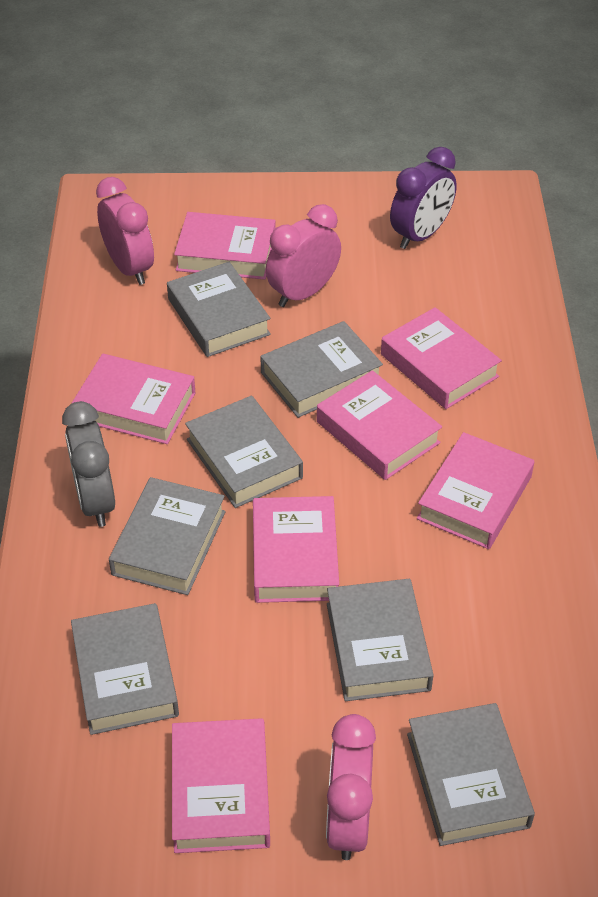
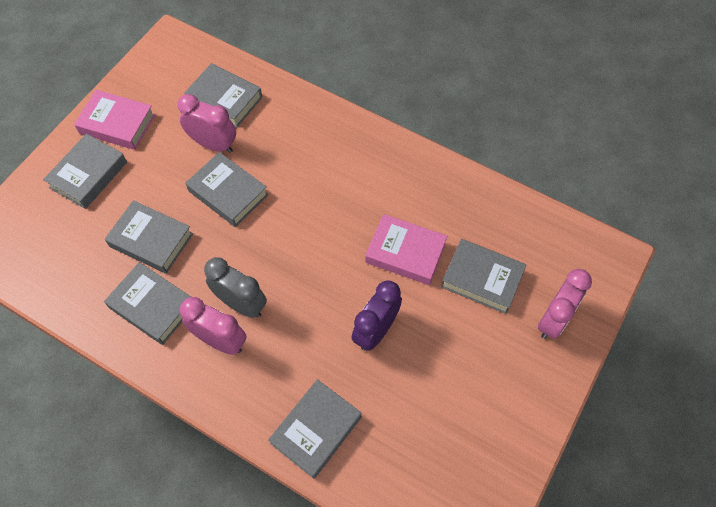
pink book: [71,354,195,444] [172,718,270,853] [174,212,276,280] [253,496,339,603] [317,370,442,480] [381,307,502,409] [417,432,534,549] = 7 -> [74,90,155,150] [365,214,447,285] = 2

